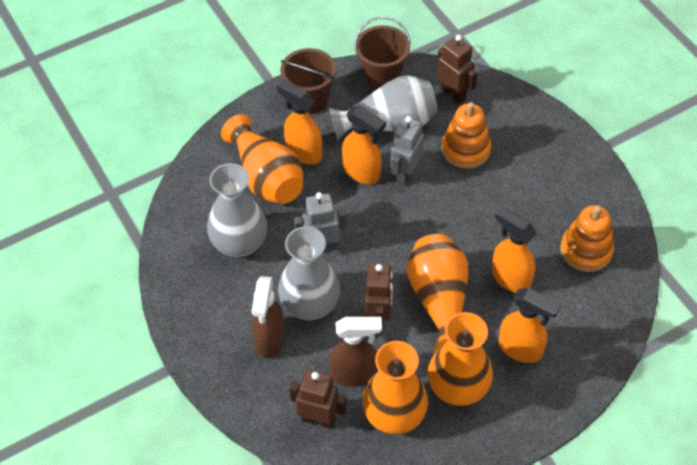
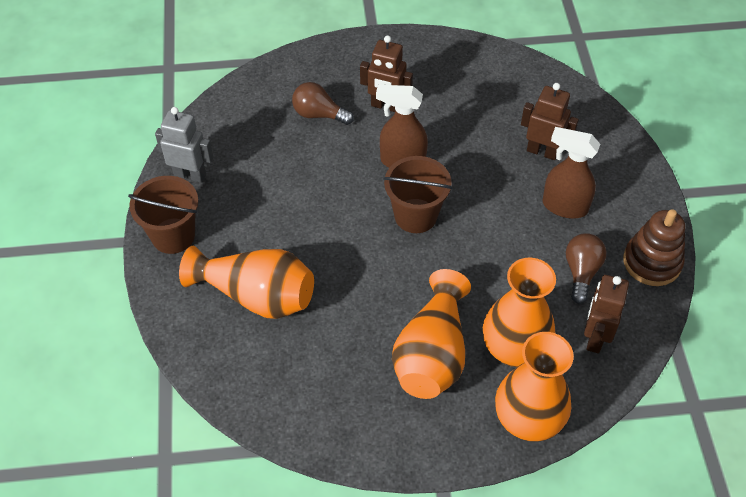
brown light bulb: none = 0 -> [292,82,354,125] [566,233,607,304] = 2
brown stacking toy: none = 0 -> [623,209,685,286] = 1
grey robot: [294,192,347,251] [391,116,424,185] = 2 -> [155,107,213,183] = 1
grey vase: [207,163,267,257] [278,226,340,320] [328,76,438,140] = 3 -> none = 0
orange spray bottle: [276,80,322,165] [342,105,386,184] [492,207,537,293] [499,288,561,363] = 4 -> none = 0
orange stacking toy: [442,102,491,169] [560,205,614,272] = 2 -> none = 0

